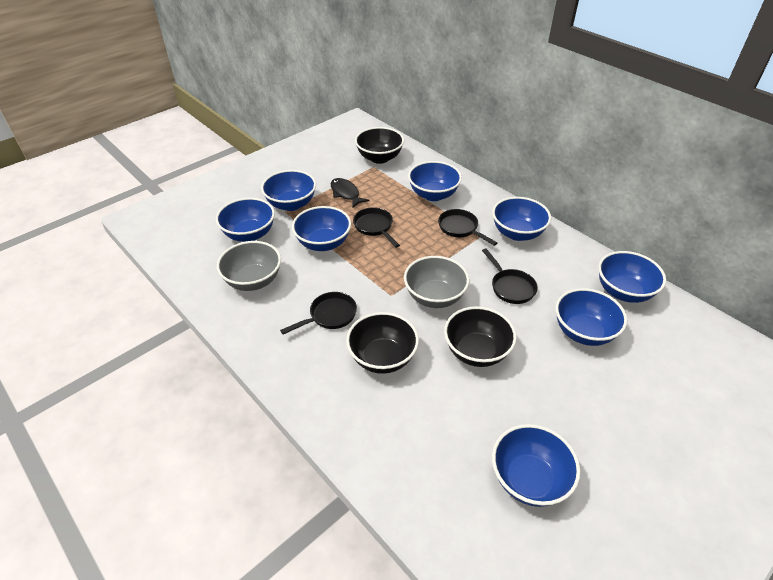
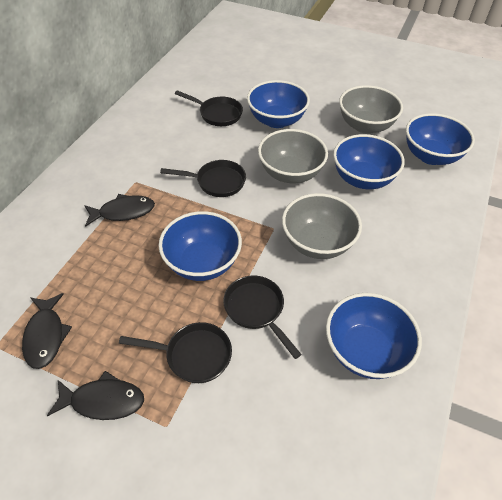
black bowl: [346,312,419,374] [355,127,404,164] [444,306,517,367] = 3 -> none = 0
black fish: [331,178,370,208] = 1 -> [22,293,72,369] [47,371,144,420] [84,194,155,227] = 3
blue bowl: [216,198,275,242] [261,170,316,211] [292,206,351,251] [408,161,462,201] [492,197,551,241] [492,424,580,507] [555,288,627,346] [598,251,666,303] = 8 -> [159,211,242,281] [247,80,310,128] [326,293,422,379] [333,134,405,189] [406,113,475,165] = 5
grey bowl: [217,241,281,291] [404,256,470,308] = 2 -> [258,129,328,183] [282,193,362,259] [339,85,403,134] = 3

